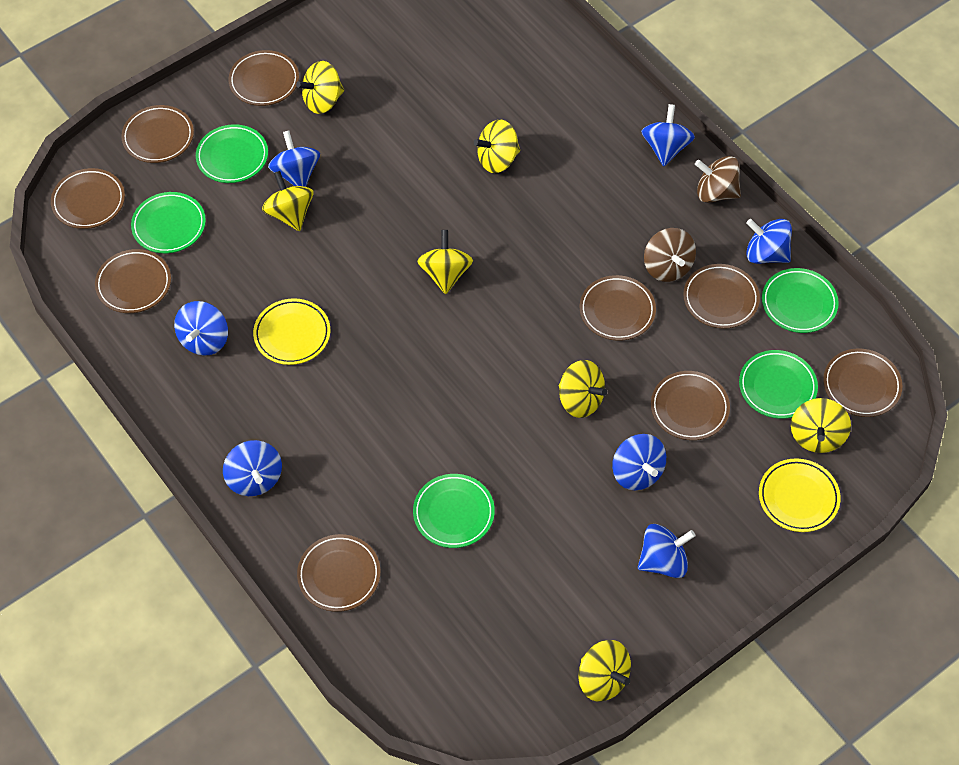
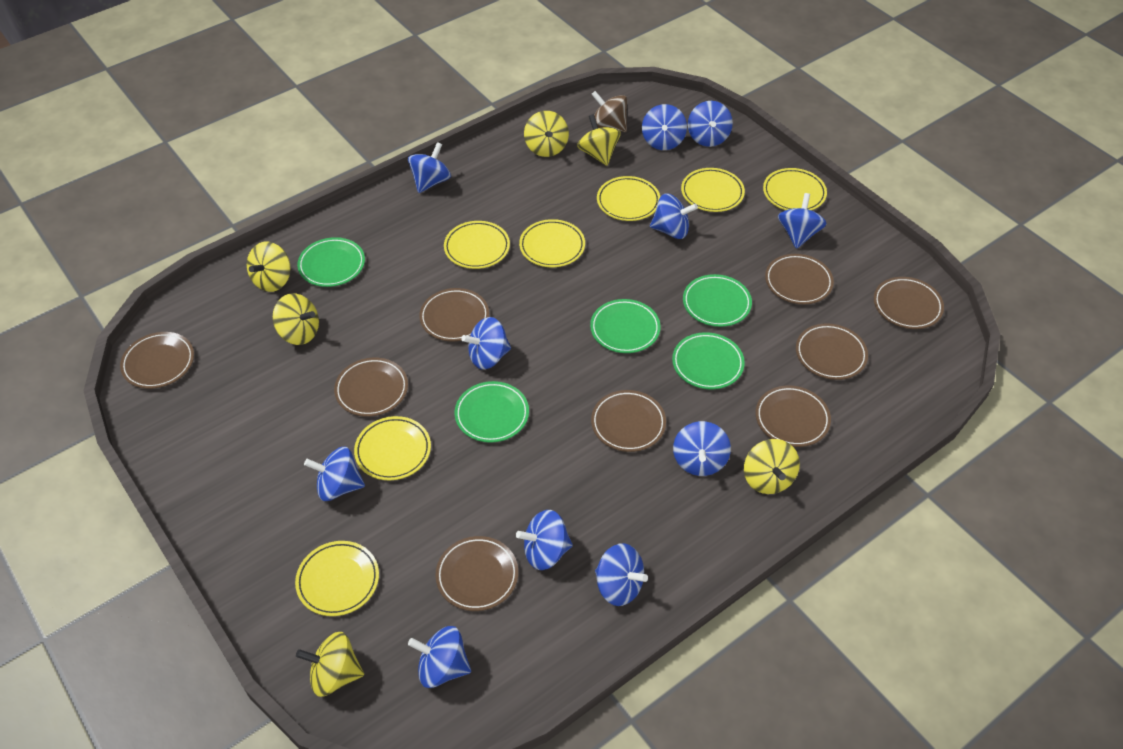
blue spinning top: [174,301,228,356] [223,440,282,496] [268,130,320,187] [612,434,666,490] [638,524,695,578] [641,104,695,166] [746,219,792,264] = 7 -> [304,447,365,501] [408,142,451,193] [408,626,471,688] [461,317,511,370] [516,510,573,570] [595,543,648,606] [642,104,687,150] [650,194,698,239] [673,421,731,476] [688,101,733,147] [778,193,827,249] = 11
brown spinning top: [644,228,696,282] [695,156,741,203] = 2 -> [591,91,627,132] = 1
yellow plate: [253,298,330,365] [759,458,841,532] = 2 -> [295,541,379,616] [354,416,431,480] [444,221,510,269] [519,219,585,267] [597,176,660,221] [681,168,745,212] [763,168,827,210] = 7
yellow spinning top: [262,171,314,231] [296,61,344,114] [417,230,473,294] [474,119,520,173] [559,360,607,418] [578,640,631,702] [791,398,851,453] = 7 -> [247,242,291,292] [273,293,319,345] [296,632,364,697] [524,111,569,157] [577,114,621,166] [744,439,800,494] = 6

